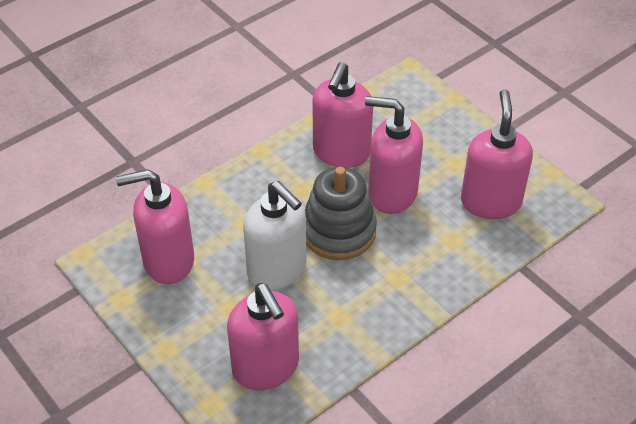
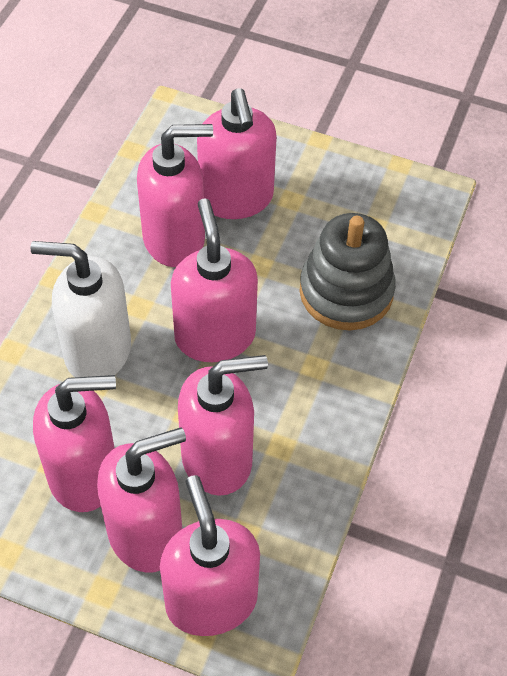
pink soap dispenser: [116,169,194,284] [227,283,299,390] [313,62,373,168] [365,96,423,214] [461,89,533,219] = 5 -> [33,375,116,512] [97,427,186,572] [137,124,213,267] [160,475,260,636] [171,198,258,362] [178,355,268,496] [197,88,277,219] = 7

